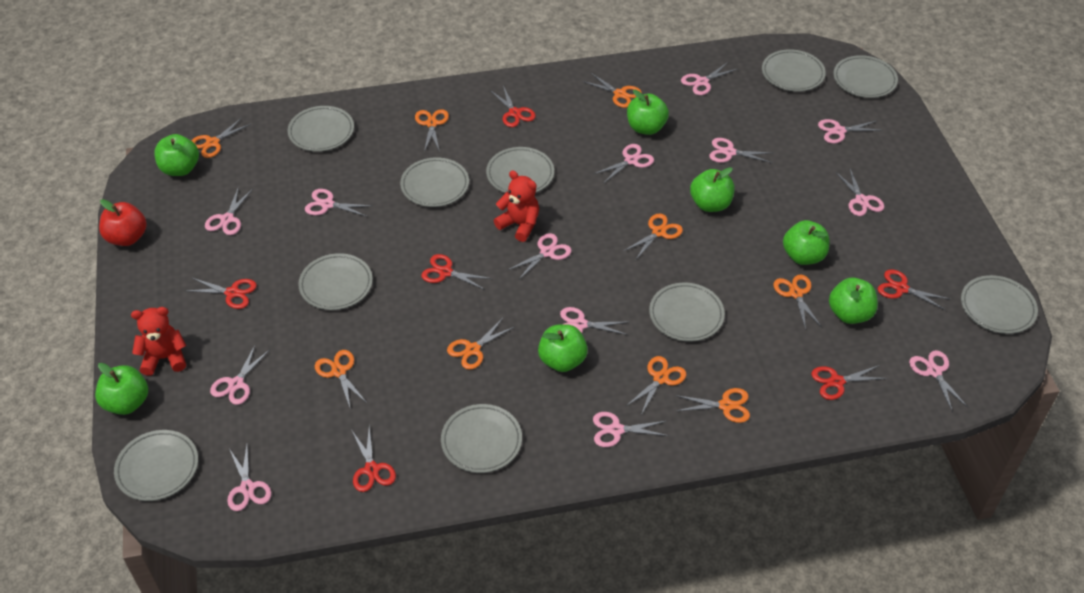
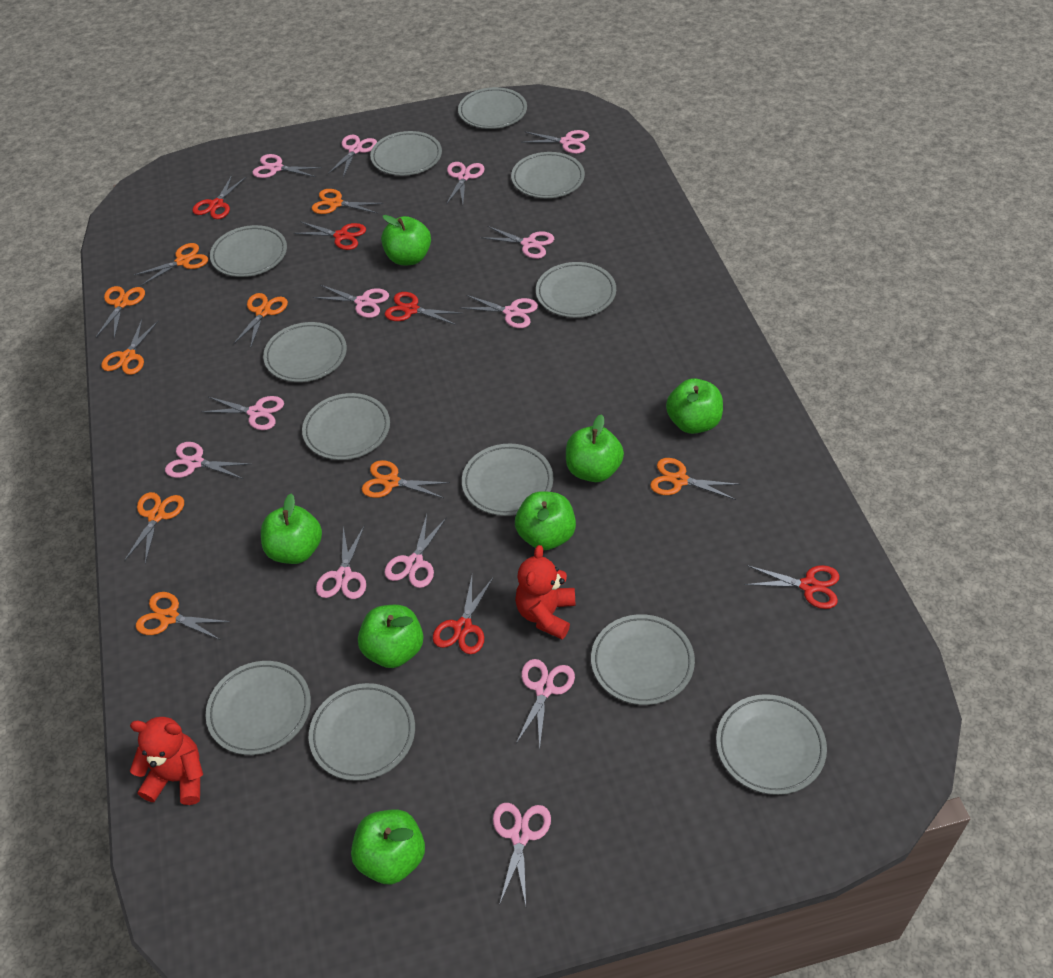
grey plate: [114,430,198,501] [288,106,354,152] [298,253,373,310] [400,157,469,207] [441,404,522,473] [486,147,554,193] [649,283,725,342] [762,49,826,92] [833,55,898,98] [961,275,1038,334] = 10 -> [206,661,311,755] [210,225,287,277] [263,322,347,382] [302,393,390,460] [309,683,415,781] [370,131,442,176] [458,87,527,129] [462,443,554,516] [511,152,585,198] [536,262,616,318] [591,614,695,705] [716,694,827,795] = 12
red apple: [99,199,147,246] = 1 -> none = 0
red scissors: [185,278,257,309] [352,426,396,492] [421,254,492,290] [490,86,536,127] [811,365,888,400] [878,269,950,310] = 6 -> [192,175,246,219] [293,221,366,250] [385,292,461,325] [433,576,493,654] [744,565,839,609] = 5

